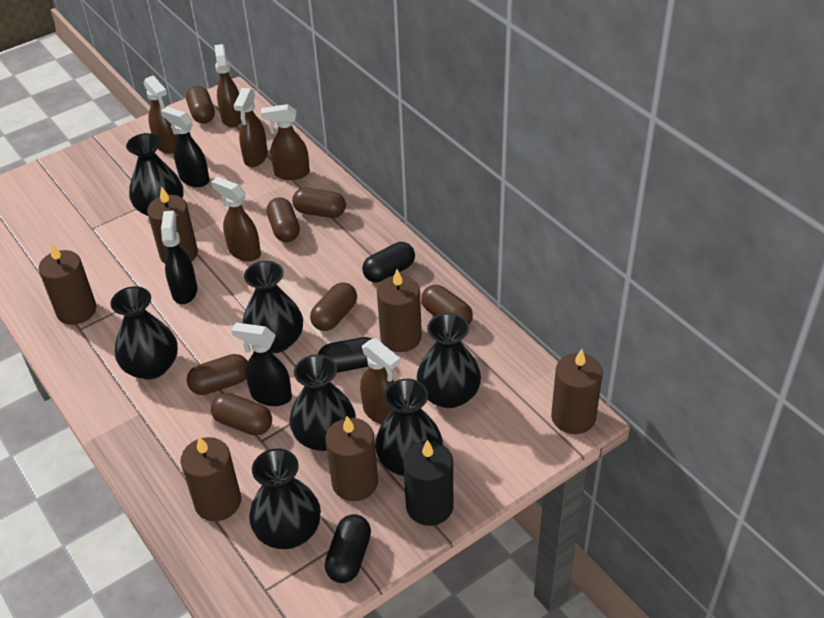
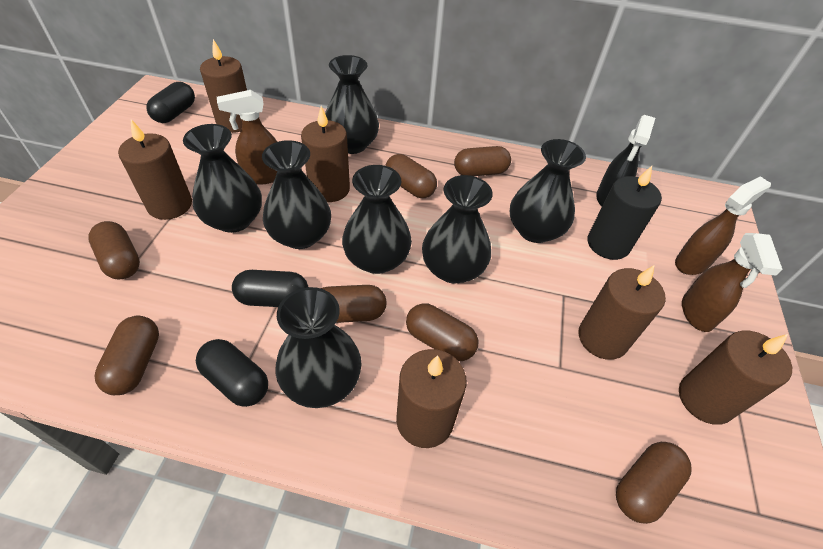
black spray bottle: [161,107,210,187] [161,211,197,304] [231,323,292,406] = 3 -> [596,115,655,206] = 1
brown spray bottle: [144,75,178,154] [211,177,261,261] [214,44,242,128] [234,88,268,167] [261,104,310,180] [360,338,400,425] = 6 -> [217,90,277,185] [675,176,771,275] [682,233,783,332] = 3

